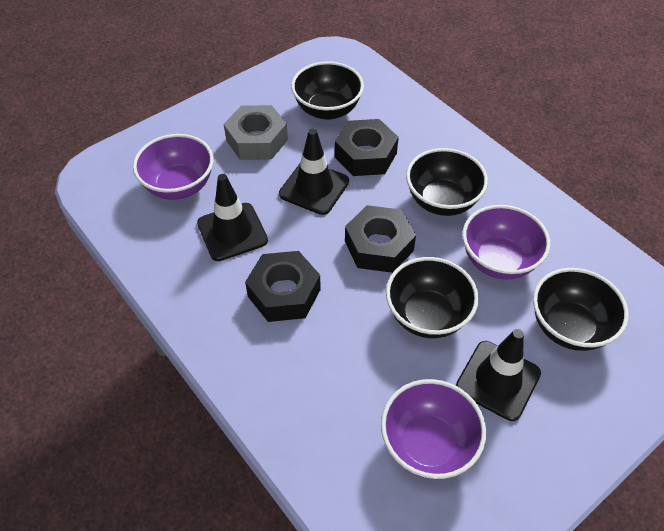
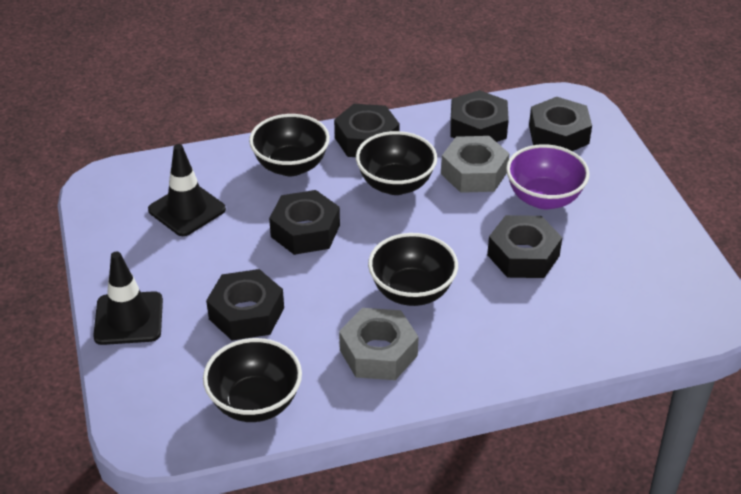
black nut: [245,251,321,322] [335,119,399,176] [345,205,416,273] = 3 -> [206,269,284,341] [269,190,340,255] [334,104,400,157] [451,90,509,142] [487,215,562,278] [529,97,592,151] = 6
black traffic cone: [197,174,268,261] [279,129,349,215] [456,329,541,421] = 3 -> [93,252,163,345] [148,144,226,236] = 2
grey nut: [224,105,288,160] = 1 -> [339,308,418,380] [441,136,510,193] = 2
purple bowl: [133,134,213,200] [381,379,486,479] [462,205,550,279] = 3 -> [506,144,590,209] = 1

